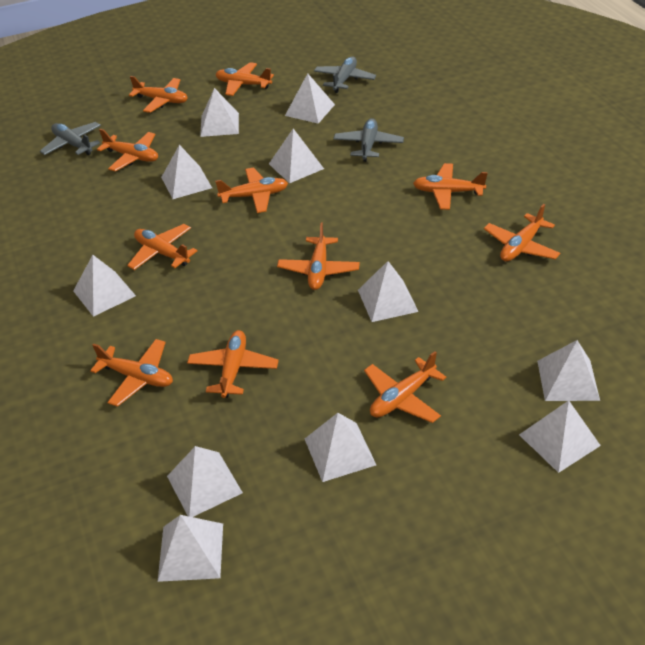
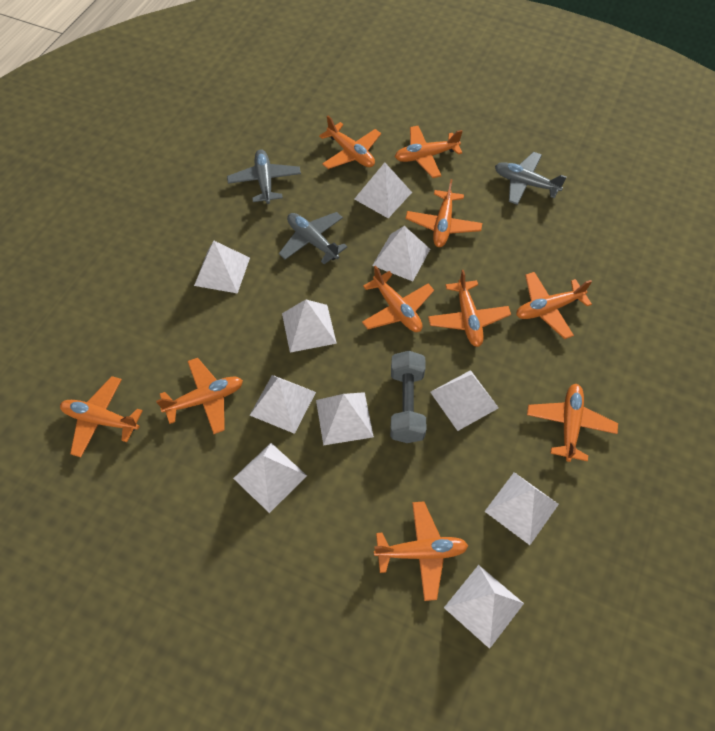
grey dumbbell: none = 0 -> [390,351,426,443] = 1
orange plane: [90,339,173,407] [97,129,158,172] [127,224,198,270] [129,76,188,113] [187,330,279,398] [215,62,274,96] [215,168,288,213] [277,222,360,290] [364,351,446,423] [413,163,488,210] [484,204,560,261] = 11 -> [60,376,143,457] [156,358,243,434] [319,116,381,169] [362,265,434,332] [374,501,468,601] [395,126,463,178] [405,179,482,247] [428,270,511,347] [516,272,592,339] [527,384,618,462] = 10
white pyramid: [73,255,136,317] [157,515,223,582] [161,145,212,199] [167,446,243,517] [200,88,239,137] [269,129,324,183] [285,73,335,124] [305,413,376,482] [358,261,419,322] [519,400,601,473] [537,340,600,401] = 11 -> [194,241,250,294] [233,443,307,513] [250,375,316,434] [282,299,337,352] [316,392,374,446] [355,162,412,218] [372,226,430,281] [430,370,499,431] [444,565,524,649] [484,472,559,545] = 10

